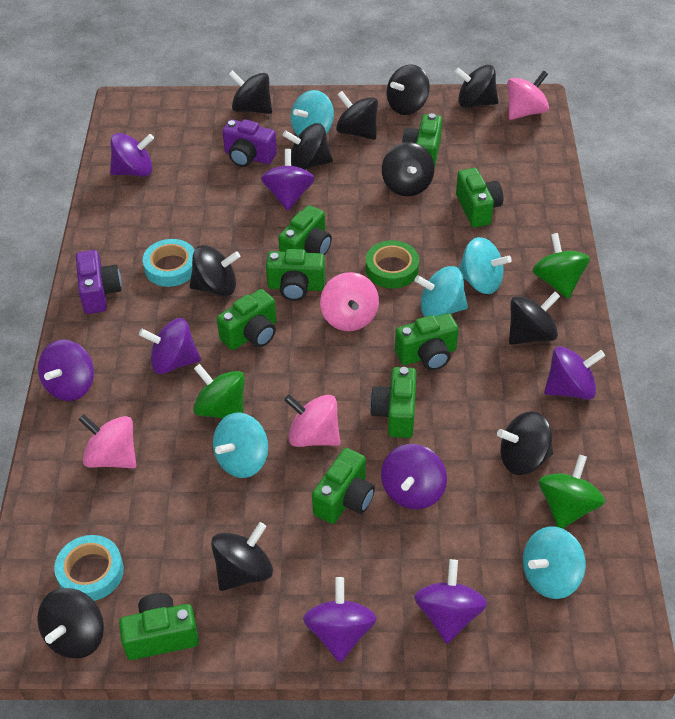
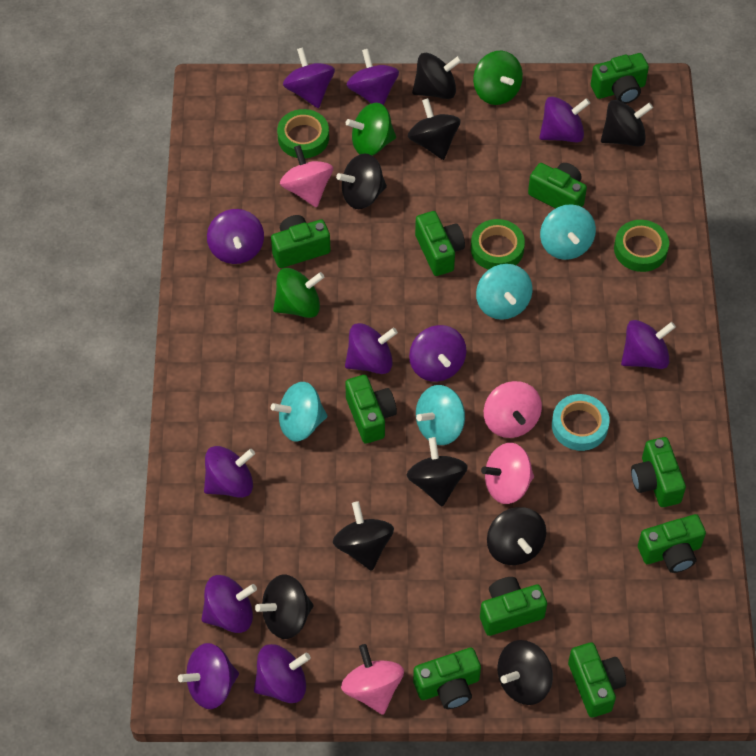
black spinning top: [37,588,104,658] [190,245,240,296] [211,522,273,591] [228,70,272,114] [283,123,333,170] [336,91,378,140] [382,142,434,196] [387,64,430,115] [454,65,498,108] [497,411,553,475] [509,292,560,345] = 11 -> [255,575,314,639] [333,501,394,571] [336,153,387,209] [407,437,468,507] [408,98,460,160] [412,53,462,99] [487,507,546,565] [497,640,553,705] [601,100,653,147] = 9
green camera: [119,593,199,660] [217,289,276,350] [266,249,325,301] [278,205,332,255] [312,448,375,524] [370,367,417,438] [395,313,459,370] [402,113,442,168] [456,168,503,228] = 9 -> [271,215,331,268] [345,375,397,444] [413,647,481,709] [415,211,465,276] [480,577,547,636] [528,163,587,209] [568,642,626,718] [591,53,649,104] [631,437,686,507] [638,514,706,573] = 10
green tape: [366,240,419,288] = 1 -> [277,109,329,158] [471,219,525,270] [614,220,669,272] = 3
purple camera: [76,250,122,314] [222,119,277,167] = 2 -> none = 0
purple spinning top: [38,340,94,401] [110,133,154,177] [139,318,201,374] [261,149,315,211] [303,577,377,662] [381,444,447,509] [414,559,487,644] [544,346,605,400] = 8 -> [178,643,239,709] [201,575,257,633] [204,446,255,498] [207,209,264,264] [254,644,311,703] [283,47,335,108] [345,323,398,374] [347,49,399,105] [409,325,467,382] [539,97,590,143] [621,320,676,369] = 11
turquoise spinning top: [213,413,268,478] [291,90,334,136] [414,266,468,317] [458,237,512,294] [523,526,586,599] = 5 -> [271,382,327,442] [416,385,465,445] [476,264,532,320] [540,204,596,260] = 4
turquoise tape: [54,535,124,601] [143,239,195,287] = 2 -> [552,394,610,451] = 1

